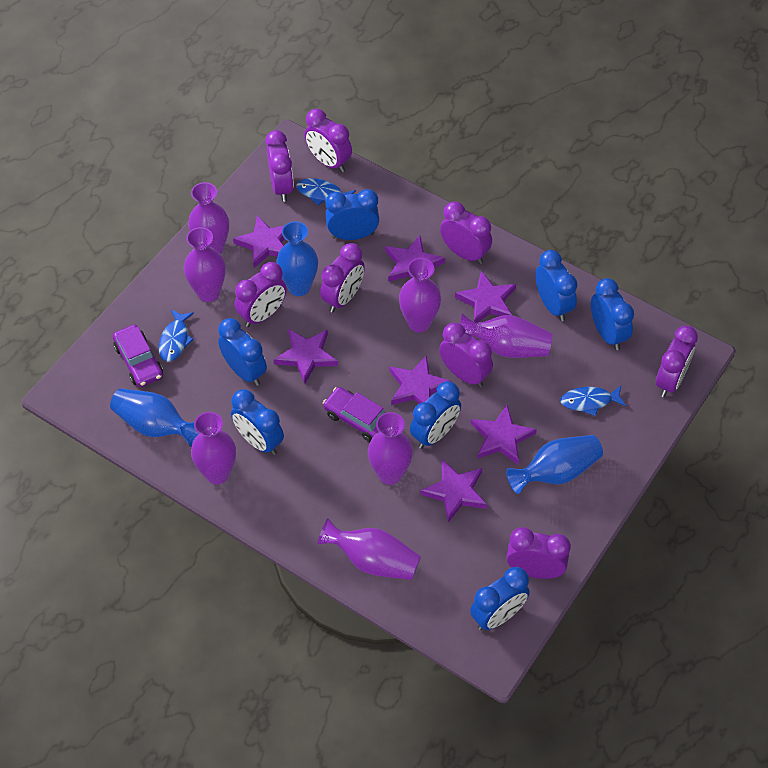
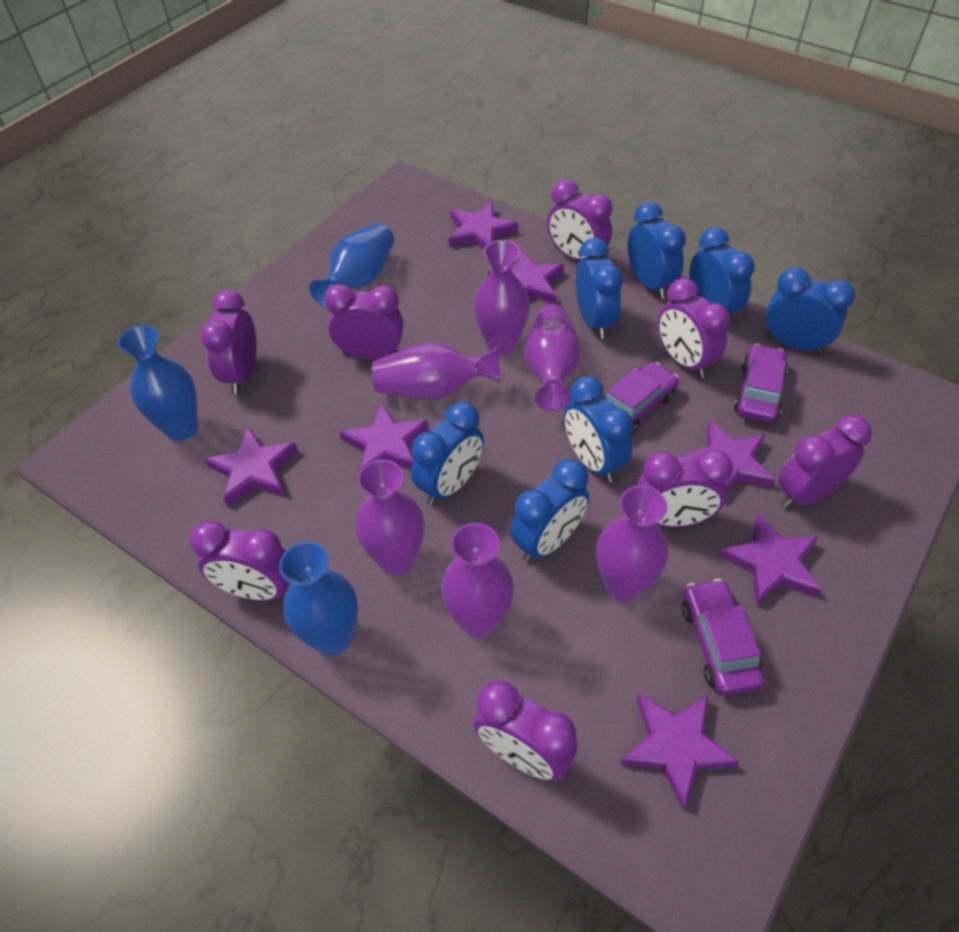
blue fish: [159,309,194,362] [296,178,356,206] [560,386,626,416] = 3 -> none = 0
purple car: [113,324,163,387] [323,387,385,442] = 2 -> [606,362,679,436] [682,579,765,696] [734,344,788,423] = 3
purple vase: [184,227,226,302] [188,182,229,254] [191,412,236,484] [317,518,421,580] [368,412,413,485] [399,258,441,332] [460,313,553,358] = 7 -> [355,459,424,576] [372,342,500,400] [441,523,514,638] [474,240,530,356] [524,305,581,411] [596,485,668,602] = 6

